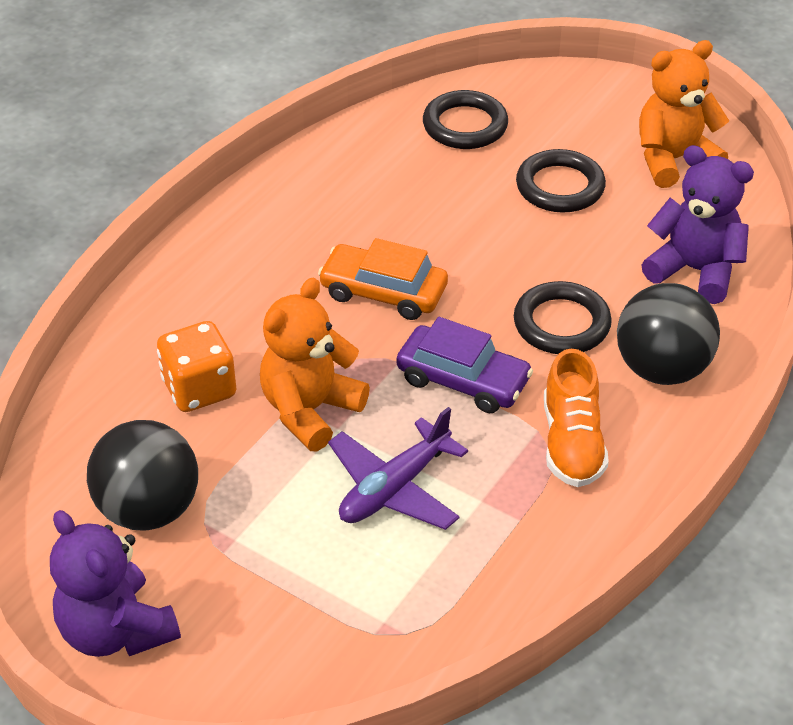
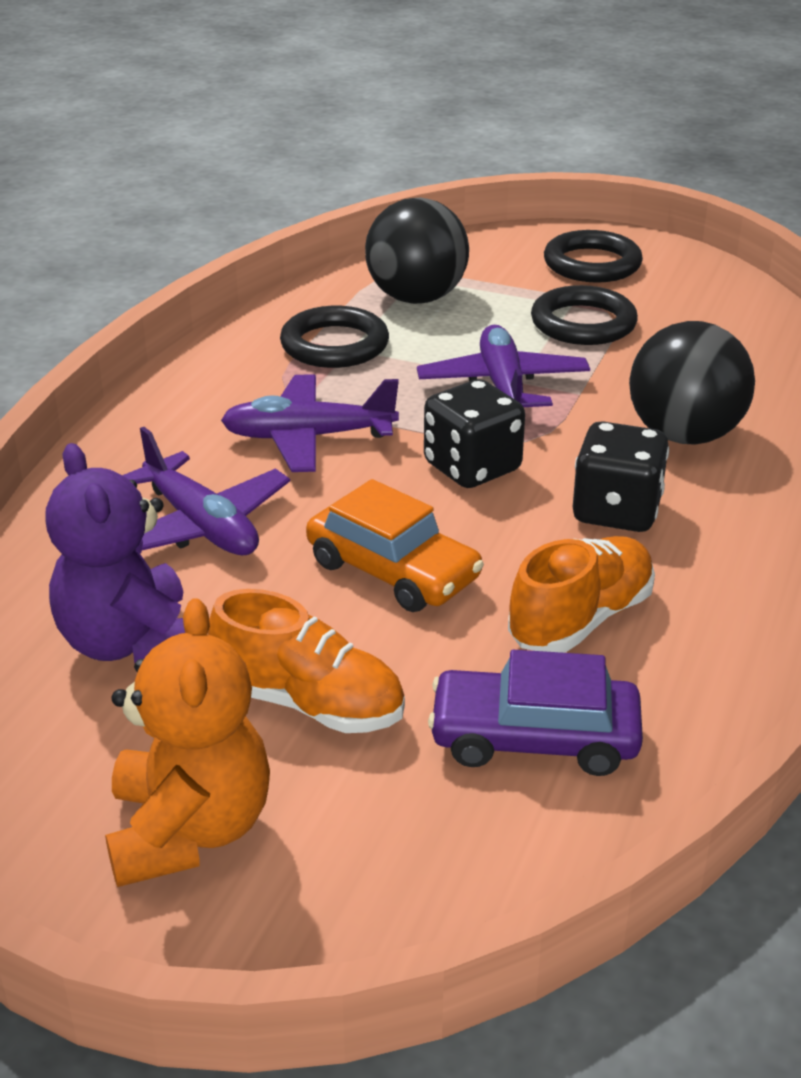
black dice: none = 0 -> [424,379,525,488] [573,421,669,532] = 2
orange dice: [157,321,236,412] = 1 -> none = 0
orange shoe: [544,349,609,487] = 1 -> [208,589,405,733] [508,536,655,653] = 2
orange teddy bear: [260,278,370,451] [639,40,729,188] = 2 -> [105,598,270,887] = 1
purple plane: [328,407,468,530] = 1 -> [123,427,290,555] [221,374,399,472] [417,325,590,407] = 3
purple teddy bear: [50,510,181,657] [641,145,754,304] = 2 -> [45,443,185,663] = 1

